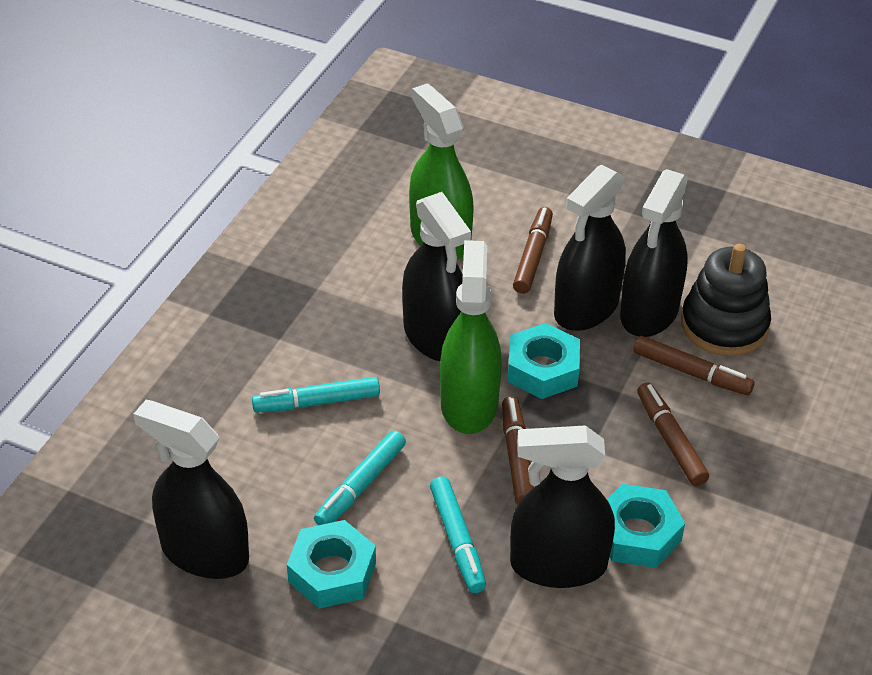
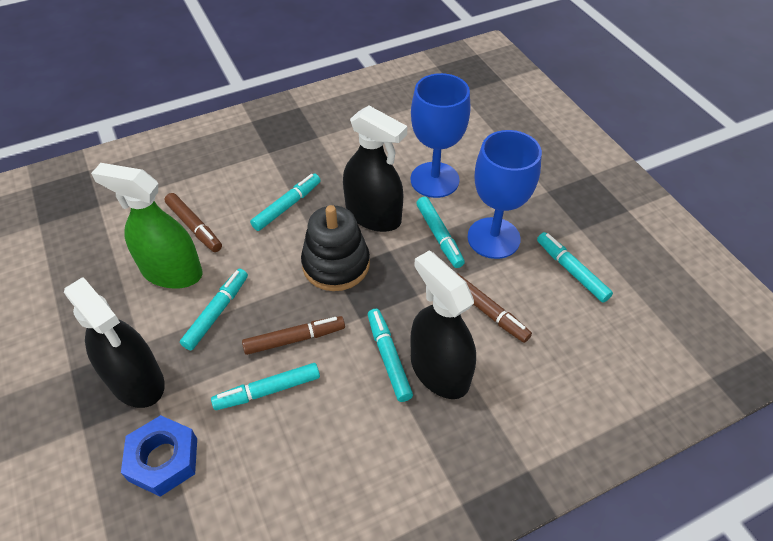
black spray bottle: [133,400,249,579] [402,192,471,361] [510,426,615,588] [554,164,626,331] [620,169,688,337] = 5 -> [64,277,165,408] [343,105,407,232] [410,251,476,399] = 3
blue goblet: none = 0 -> [411,73,470,198] [467,130,542,259] = 2
blue nut: none = 0 -> [121,415,197,497] = 1
brown marker: [502,396,534,504] [513,207,553,294] [633,336,755,396] [637,383,709,486] = 4 -> [164,193,222,252] [242,316,345,355] [457,273,532,343] = 3
green spray bottle: [409,83,474,260] [440,240,502,434] = 2 -> [91,163,202,289] = 1
turquoise marker: [252,377,380,413] [314,430,406,525] [430,477,486,593] = 3 -> [180,269,248,350] [211,363,320,410] [250,174,321,231] [368,309,413,402] [416,196,465,268] [537,232,613,302] = 6
turquoise nut: [287,520,376,609] [508,323,580,399] [607,484,685,568] = 3 -> none = 0

